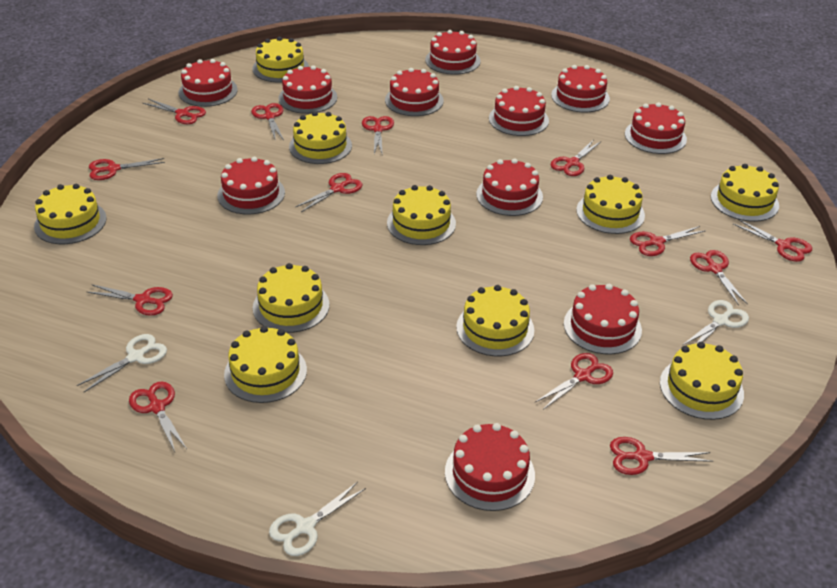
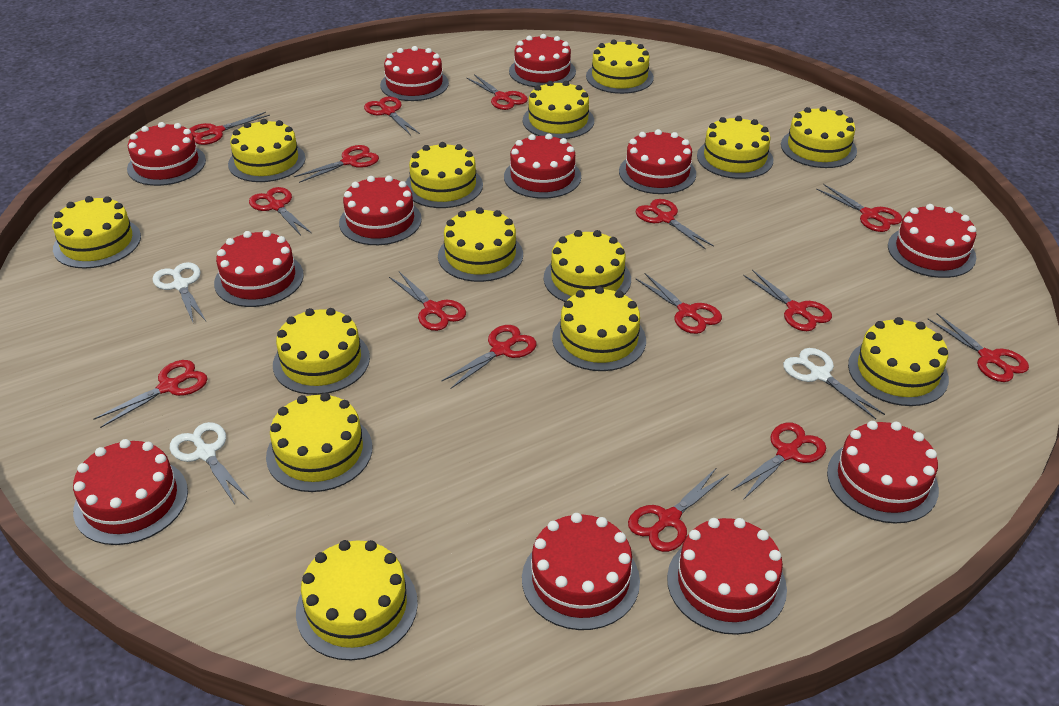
red cake: [179,59,238,107] [217,157,285,214] [279,65,337,114] [385,68,444,116] [425,30,481,75] [445,423,535,511] [476,158,543,216] [489,86,549,136] [551,65,610,112] [564,284,642,354] [625,102,687,154] = 11 -> [73,439,188,545] [127,122,206,186] [214,230,304,307] [339,176,422,245] [380,46,449,101] [504,134,581,199] [509,34,576,87] [522,513,640,630] [619,129,696,194] [667,518,787,635] [827,421,939,524] [888,204,976,278] = 12
red scissors: [87,284,173,316] [89,158,165,180] [129,381,187,452] [143,99,206,124] [251,103,284,140] [296,173,362,212] [362,116,394,156] [535,353,613,410] [551,140,601,176] [610,437,713,475] [630,226,705,256] [690,250,748,305] [733,219,812,262] = 13 -> [93,360,208,428] [190,112,270,145] [249,187,311,236] [294,145,379,183] [364,96,420,135] [389,272,466,331] [442,325,536,389] [467,74,528,110] [628,468,728,552] [636,199,714,250] [636,273,722,334] [731,423,826,500] [743,270,832,331] [816,184,903,232] [928,314,1029,382] = 15
yellow cake: [34,184,106,244] [224,326,307,403] [252,37,309,82] [253,263,329,333] [289,111,352,164] [387,185,456,245] [456,285,534,356] [576,175,645,234] [660,342,744,420] [711,164,779,222] = 10 -> [52,196,141,269] [228,119,306,182] [266,393,372,492] [273,308,370,395] [296,540,418,660] [406,142,483,208] [438,207,523,282] [523,81,594,139] [544,230,631,302] [552,286,646,371] [586,40,654,94] [697,116,773,179] [781,106,857,168] [848,317,949,406] = 14

